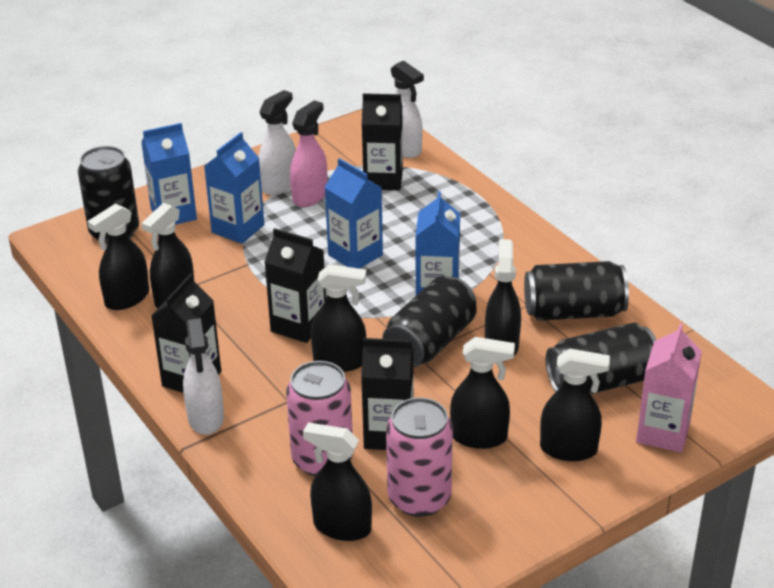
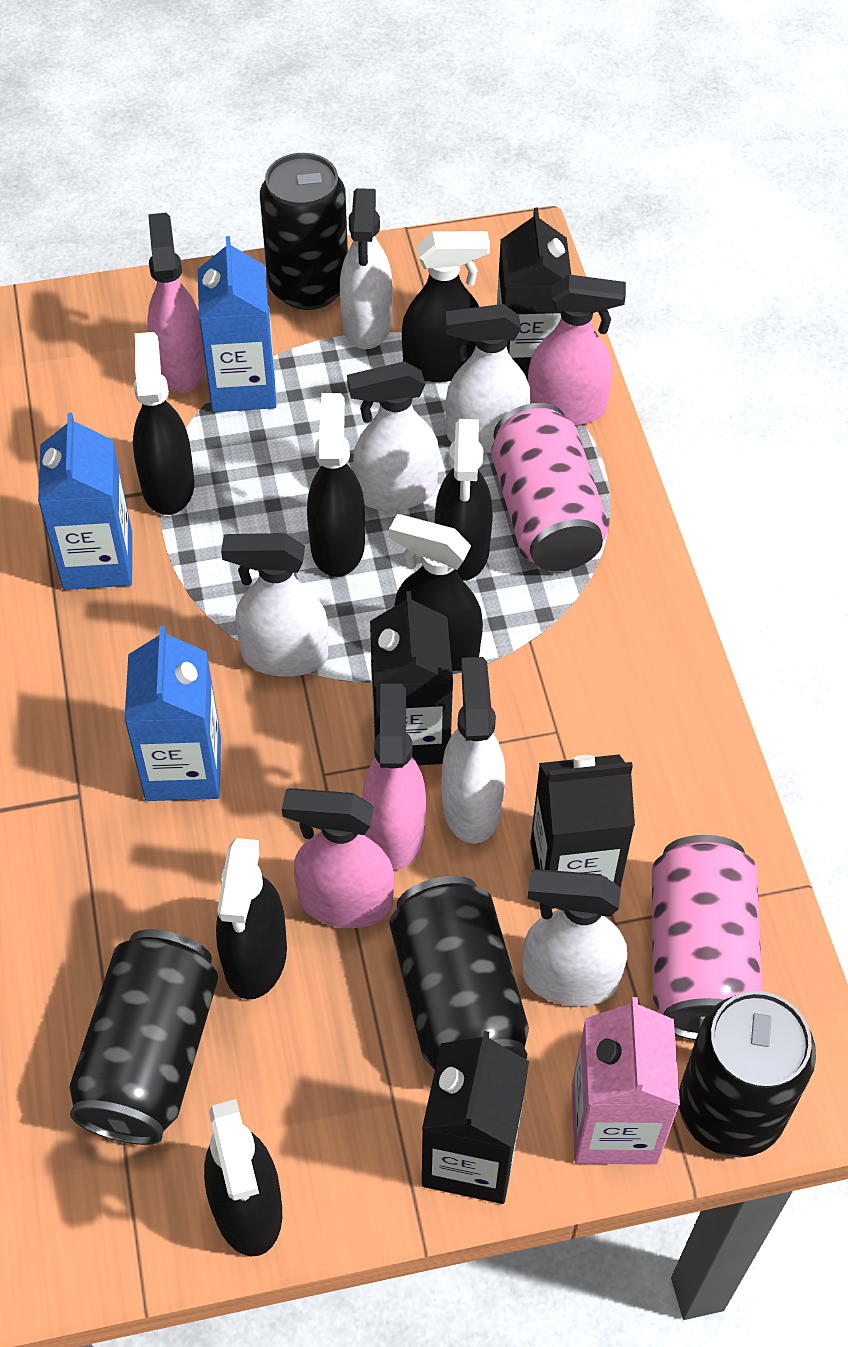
blue carton: [141,123,197,225] [204,132,265,244] [324,158,383,269] [416,191,460,295] = 4 -> [38,413,132,590] [124,626,221,801] [197,236,276,412] = 3
pink spray bottle: [290,100,327,207] = 1 -> [148,213,206,393] [282,788,394,928] [362,684,426,870] [528,275,626,426] = 4
white spray bottle: [183,318,224,435] [259,90,296,195] [391,61,424,158] = 3 -> [221,533,328,677] [340,188,393,349] [347,361,439,511] [442,657,505,844] [446,304,531,453] [522,869,627,1006] = 6

